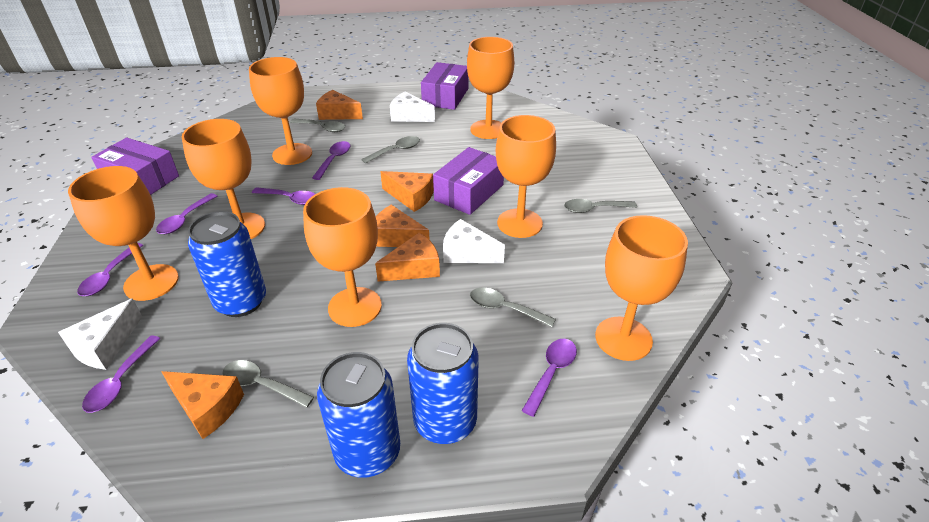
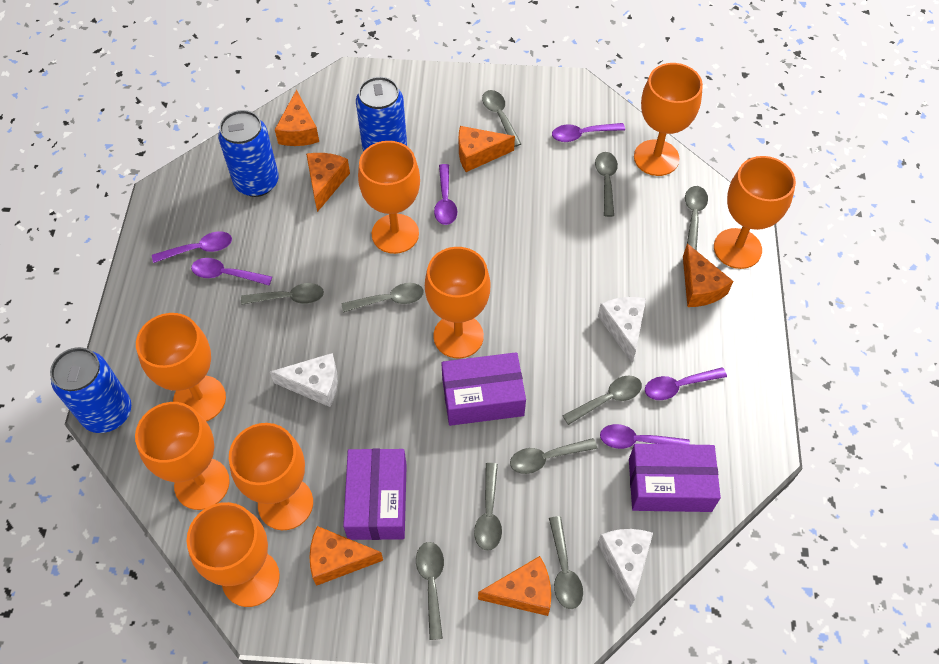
grey spoon: [223,360,314,408] [290,119,345,132] [361,136,420,164] [470,288,556,327] [564,199,637,213] = 5 -> [241,283,324,305] [342,283,424,313] [416,542,444,640] [474,463,502,551] [482,90,521,147] [510,438,597,474] [549,516,583,609] [562,375,642,425] [595,152,618,217] [685,186,708,251] = 10
orange cheese: [161,371,244,439] [316,90,363,120] [375,233,440,282] [376,204,429,247] [380,171,434,212] = 5 -> [275,89,319,146] [306,153,350,212] [309,526,383,586] [459,126,515,172] [478,556,551,616] [683,243,733,307] = 6
orange goblet: [68,166,179,301] [182,119,265,239] [249,57,312,165] [303,187,382,327] [467,37,514,139] [496,115,556,238] [595,215,688,361] = 7 -> [135,402,230,510] [136,313,226,421] [186,502,280,607] [229,423,313,530] [358,141,420,254] [425,247,490,358] [634,63,703,176] [714,156,796,269] = 8

